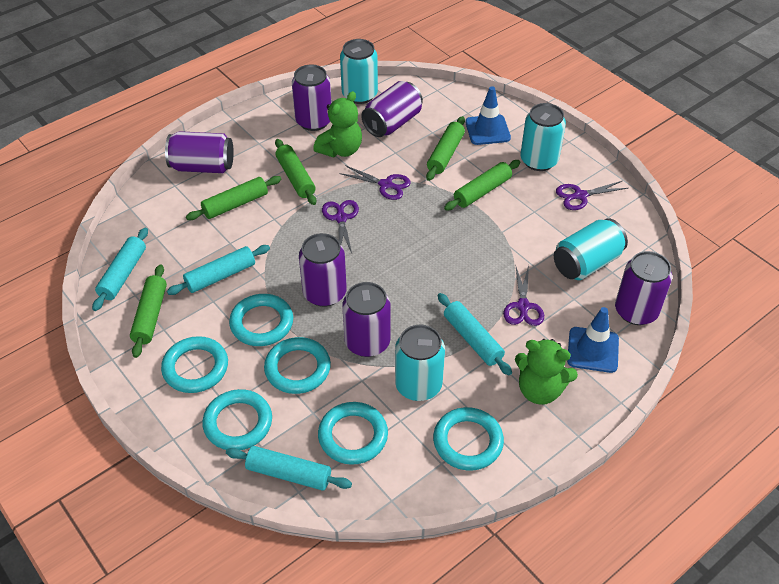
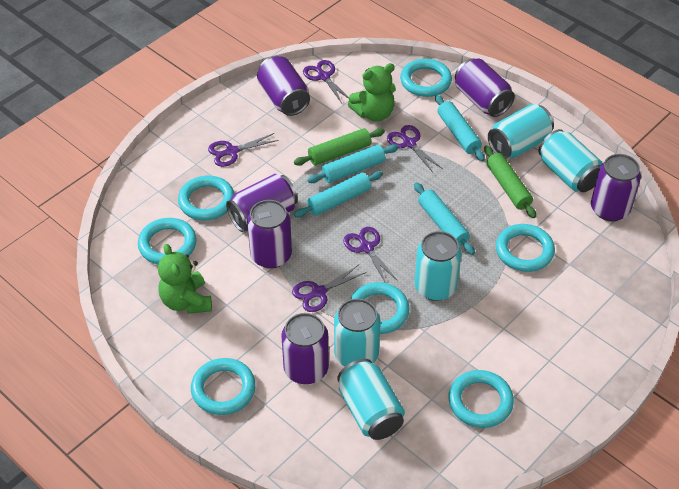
blue traffic cone: [465,86,511,145] [567,307,619,373] = 2 -> none = 0
green rolling pin: [130,264,167,358] [186,176,281,220] [275,139,316,205] [426,116,465,181] [444,160,520,211] = 5 -> [294,128,385,166] [484,145,536,218] = 2
purple scissors: [322,200,359,253] [340,165,411,200] [503,264,544,326] [556,181,628,210] = 4 -> [208,133,279,167] [292,265,367,312] [303,60,349,103] [343,227,398,283] [387,125,443,174] = 5
turquoise can: [340,39,378,104] [395,325,445,401] [521,103,566,171] [554,218,628,280] = 4 -> [334,298,381,366] [337,359,405,440] [415,231,461,301] [488,104,554,159] [538,129,602,192] = 5
turquoise ring: [161,336,228,393] [202,389,272,450] [229,294,293,346] [264,337,331,394] [318,402,388,465] [433,407,504,471] = 6 -> [138,218,197,265] [178,176,234,220] [191,358,256,415] [350,282,409,334] [400,59,452,97] [448,370,514,428] [496,224,555,272] = 7

